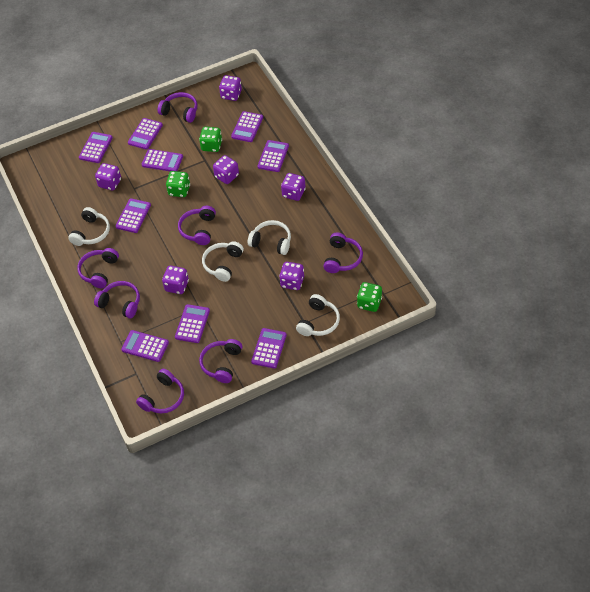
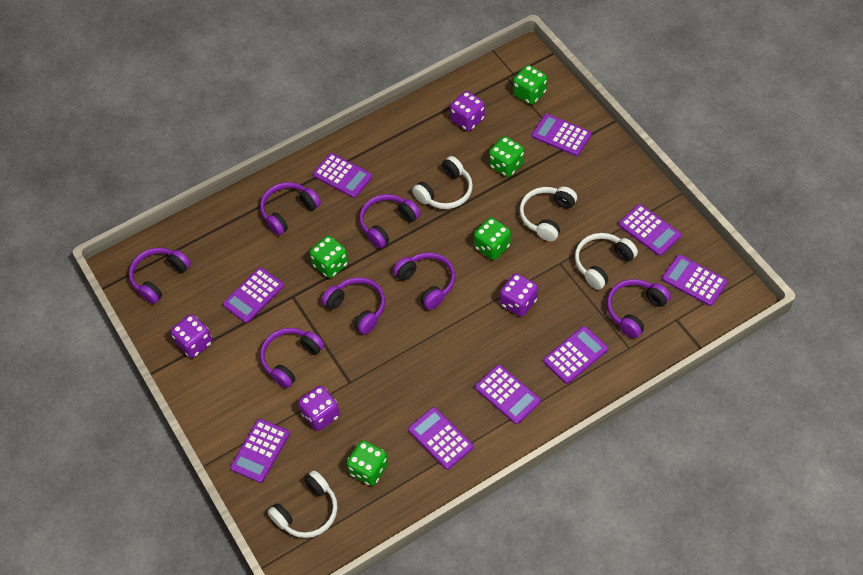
green dice: [166,171,190,197] [199,126,222,152] [357,282,382,312] = 3 -> [310,236,348,278] [347,440,388,486] [474,217,511,260] [489,136,524,177] [513,65,547,105] = 5
purple dice: [95,163,121,191] [162,266,189,294] [213,155,239,184] [219,75,242,101] [279,262,304,290] [281,173,306,201] = 6 -> [171,314,213,358] [298,386,340,431] [450,91,485,131] [500,273,538,317] = 4

